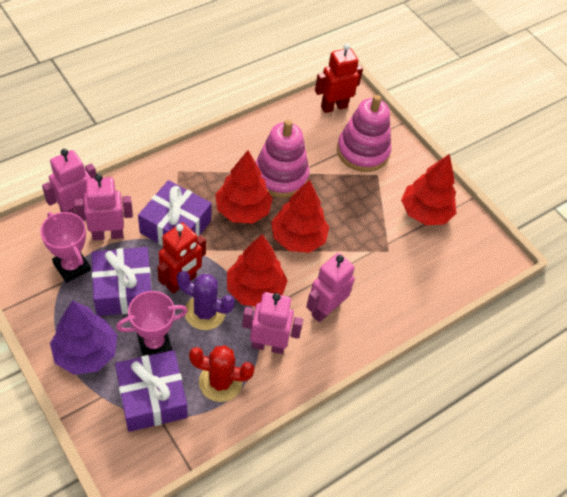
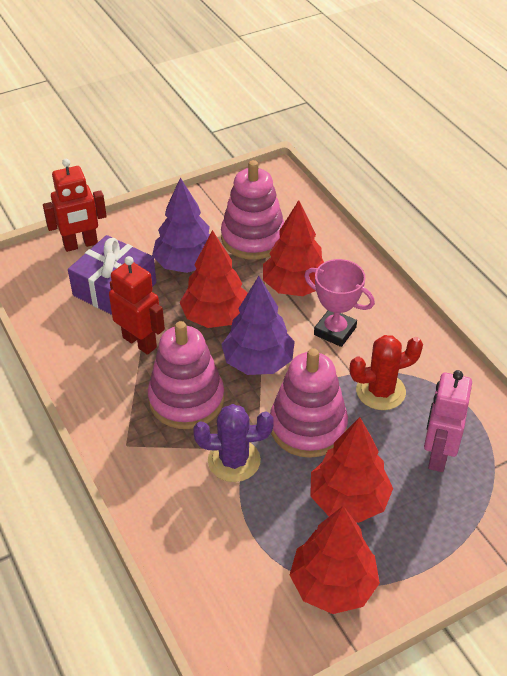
pink robot: [42,149,96,214] [74,174,133,240] [242,292,303,354] [306,253,355,322] = 4 -> [424,370,472,472] = 1
pink stacking toy: [256,120,310,198] [337,95,391,172] = 2 -> [148,321,224,429] [221,160,284,260] [270,348,348,458] = 3
pink trophy: [40,212,91,283] [116,291,188,356] = 2 -> [304,259,375,347] = 1
purple gift: [92,247,152,316] [115,350,188,432] [138,180,212,246] = 3 -> [68,235,156,315] = 1
purple tree: [50,300,117,375] = 1 -> [152,178,210,273] [221,276,295,375] = 2

